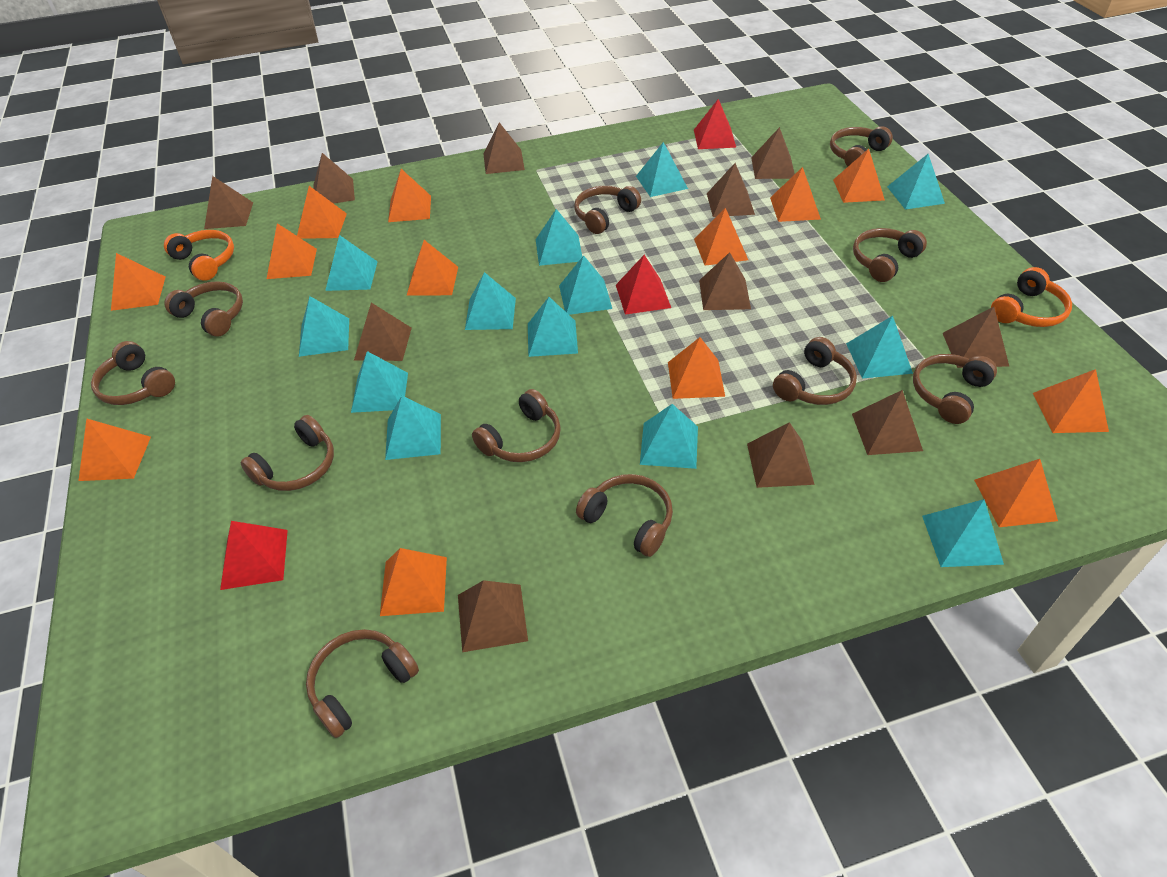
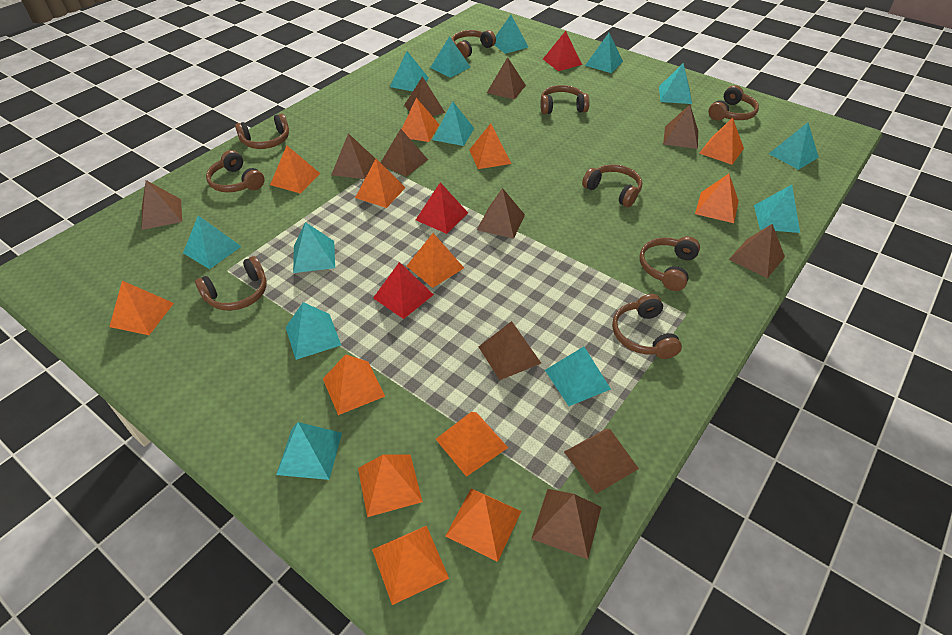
brown headphones: [91,341,175,405] [164,281,243,337] [240,415,334,491] [306,629,419,738] [472,389,561,462] [574,186,641,234] [576,474,673,557] [773,337,857,405] [830,126,893,167] [853,228,927,282] [913,354,997,424] = 11 -> [195,256,267,311] [206,150,265,192] [235,113,289,149] [452,30,496,58] [540,85,590,114] [582,165,642,207] [612,294,682,359] [639,236,700,291] [709,85,759,121] = 9
orange headphones: [164,230,234,281] [991,267,1072,327] = 2 -> none = 0

